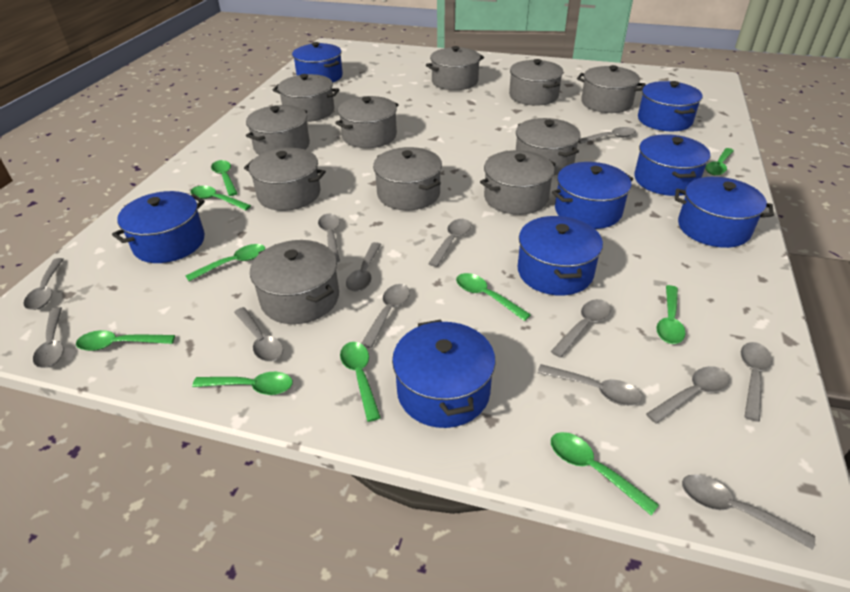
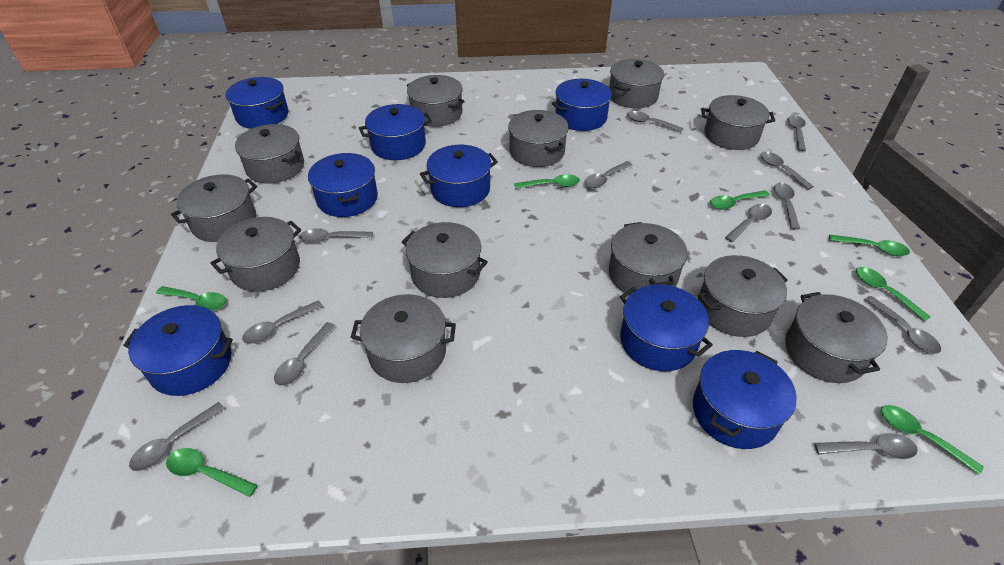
green spoon: [76,330,175,351] [185,244,265,281] [190,186,251,210] [192,372,293,395] [211,160,238,196] [340,342,381,422] [456,273,531,321] [551,432,659,515] [656,285,686,344] [705,148,734,175] = 10 -> [156,286,227,311] [166,448,258,497] [514,174,580,189] [710,191,770,209] [829,234,910,256] [856,267,930,322] [881,405,984,475] = 7
grey pot: [244,148,326,211] [246,105,310,155] [250,240,339,324] [273,74,340,122] [335,96,399,148] [373,147,442,210] [426,46,484,90] [480,150,556,215] [509,59,563,106] [516,118,581,175] [577,65,646,113] = 11 -> [171,174,257,242] [210,217,301,292] [235,124,304,184] [351,294,456,383] [402,222,488,298] [407,75,465,127] [508,110,569,167] [609,59,664,108] [609,222,688,295] [698,255,788,337] [701,95,775,150] [785,292,888,383] = 12
grey spoon: [24,258,64,310] [33,307,64,368] [234,307,283,362] [318,214,340,262] [346,242,381,292] [361,284,410,348] [428,219,471,267] [537,364,642,406] [551,299,611,358] [578,127,636,144] [646,366,729,424] [682,474,815,550] [741,342,772,422] = 13 -> [129,402,225,471] [242,300,323,344] [274,322,335,386] [299,228,373,243] [584,161,633,188] [627,111,684,132] [725,204,772,242] [761,152,814,190] [774,183,800,230] [788,115,806,151] [814,433,918,459] [865,296,941,354] = 12

